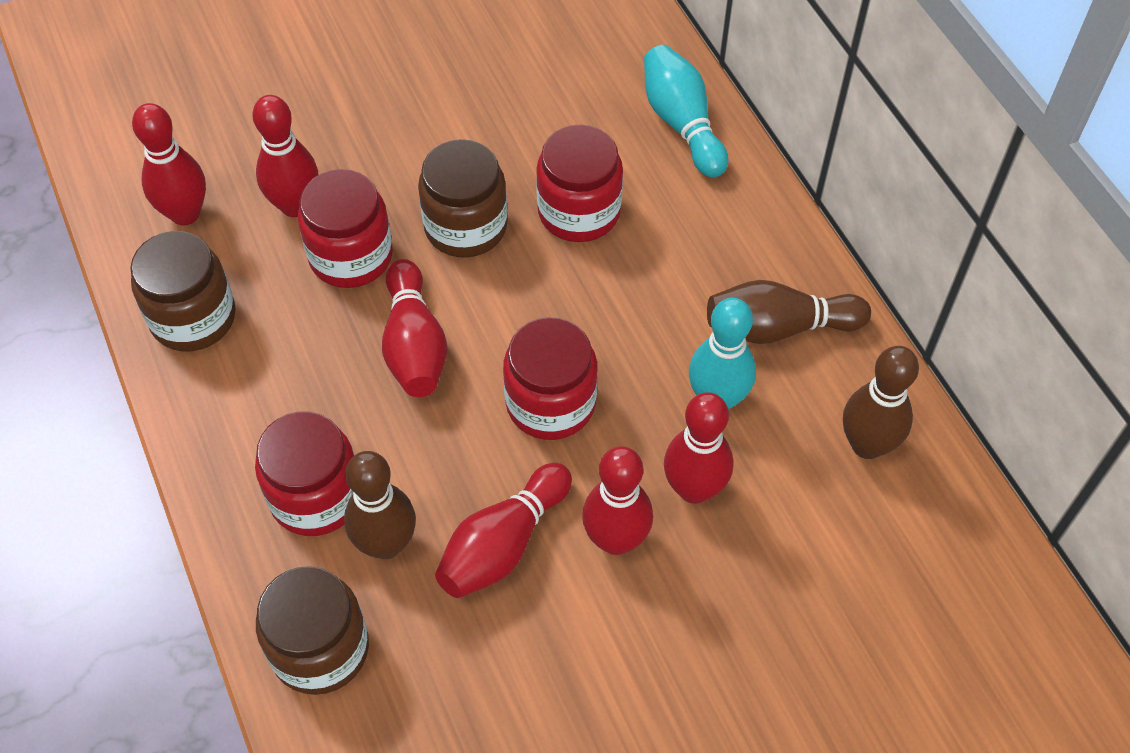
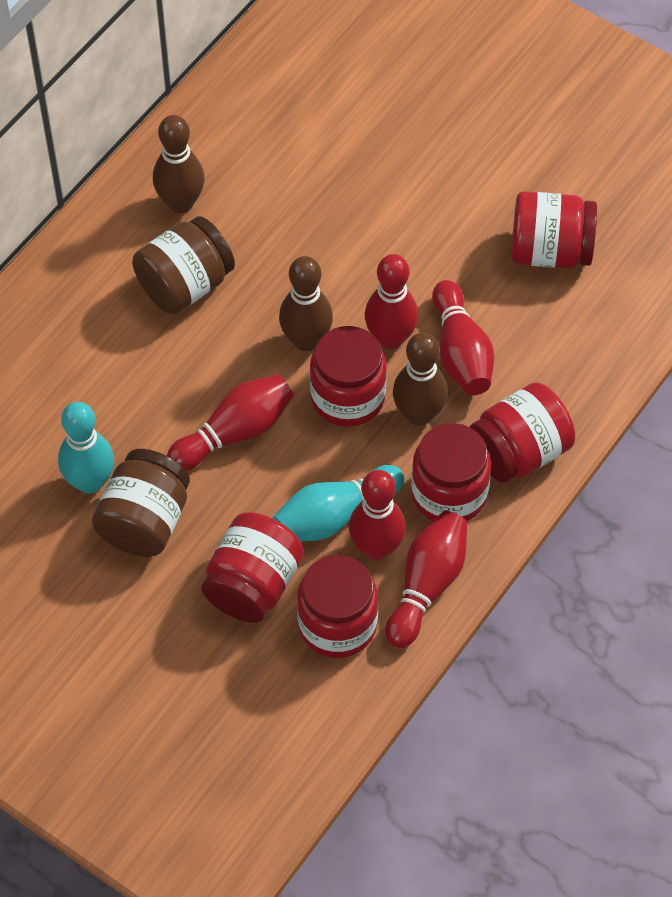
brown jar: [130,231,235,351] [256,566,369,695] [418,139,507,258] = 3 -> [92,449,190,557] [132,216,235,314] = 2
red bowling pin: [132,103,206,225] [252,95,318,217] [382,259,447,397] [435,463,572,598] [582,446,653,555] [664,392,733,504] = 6 -> [167,374,294,471] [349,470,406,560] [365,254,418,349] [385,511,467,648] [432,280,494,395] = 5
red jar: [255,411,354,536] [298,169,393,288] [503,317,597,440] [536,125,623,242] = 4 -> [201,512,304,623] [297,555,378,658] [310,326,387,427] [411,423,491,521] [470,382,576,483] [511,191,597,269] = 6

